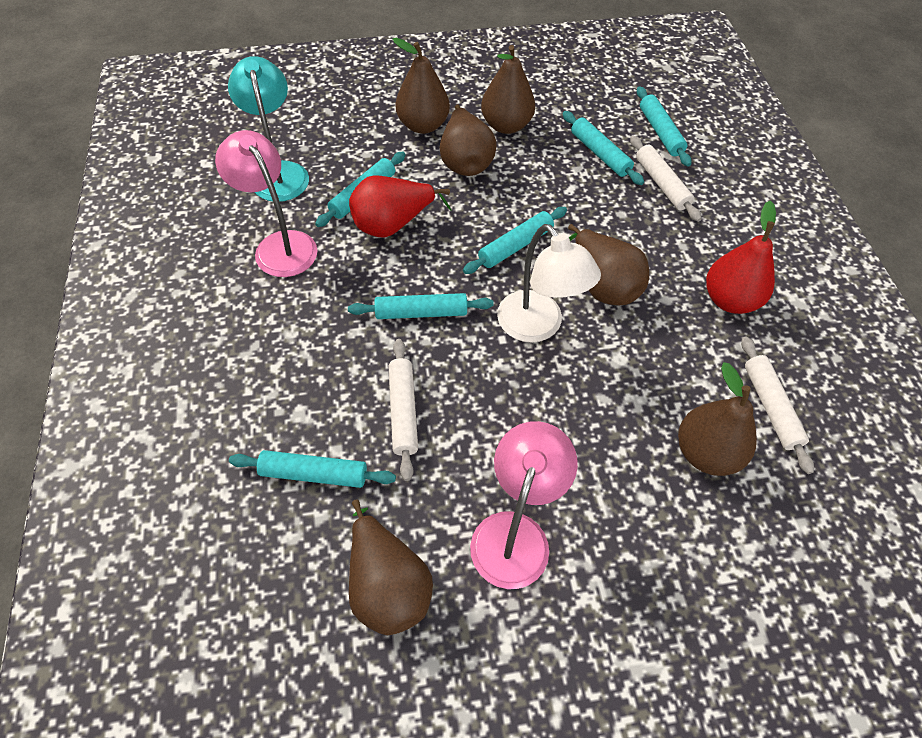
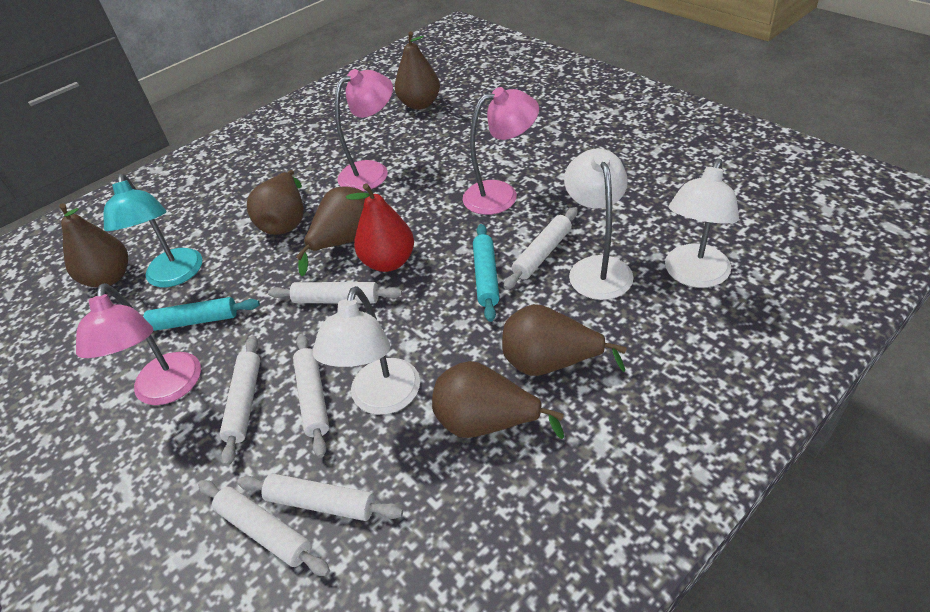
pink lamp: [215,130,318,277] [470,421,578,589] = 2 -> [76,283,201,405] [335,69,393,191] [463,87,539,215] = 3
red pear: [349,175,452,238] [706,201,776,314] = 2 -> [346,183,414,272] = 1
turquoise rolling pin: [229,450,396,488] [315,152,406,227] [348,293,494,319] [463,207,567,274] [563,111,644,185] [637,87,691,167] = 6 -> [143,297,260,331] [473,224,500,322] = 2
white lamp: [497,224,601,343] = 1 -> [312,286,420,415] [564,148,633,300] [665,158,739,288] = 3
white rolling pin: [388,339,418,481] [630,136,702,222] [741,337,814,474] = 3 -> [198,480,330,576] [219,335,260,466] [237,474,403,521] [268,282,402,304] [293,334,329,458] [504,207,578,290] = 6

